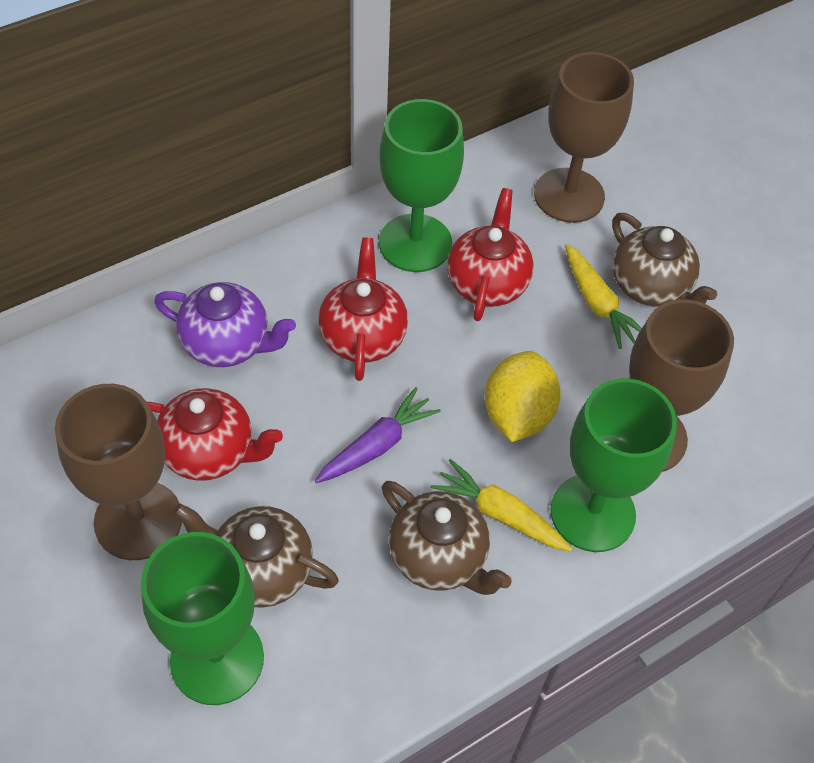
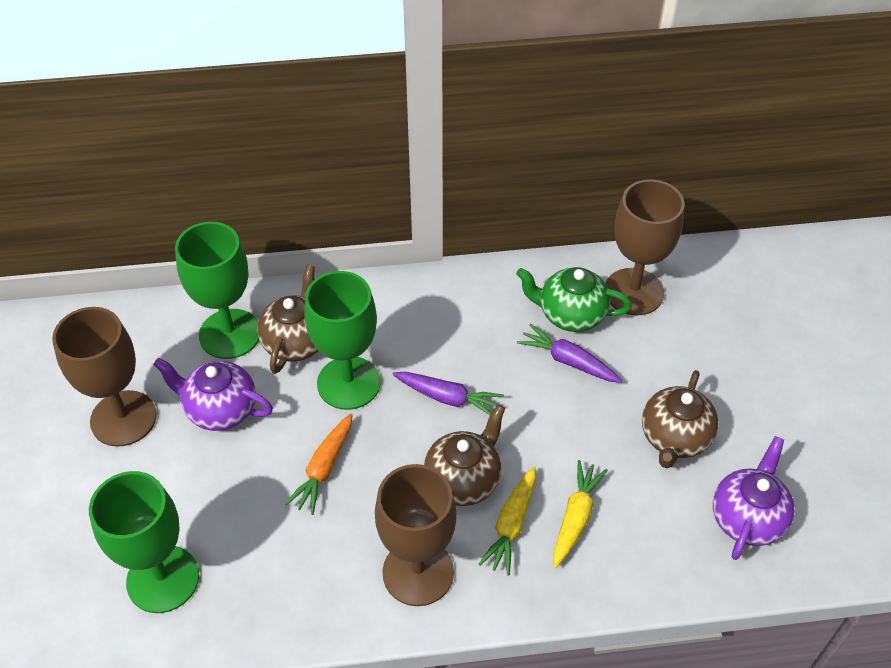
green teapot: none = 0 -> [516,267,632,332] = 1
orange carrot: none = 0 -> [285,413,353,515] = 1
purple carrot: [315,387,441,483] = 1 -> [392,372,504,415] [517,323,622,383] = 2
purple teapot: [154,282,296,367] = 1 -> [153,358,273,431] [713,436,795,560] = 2
red teapot: [147,388,283,481] [318,237,408,381] [447,188,534,321] = 3 -> none = 0
yellow lemon: [485,351,561,442] = 1 -> none = 0

